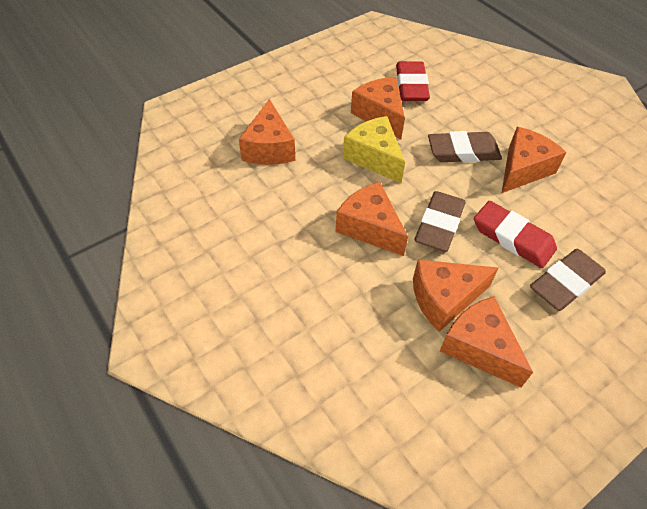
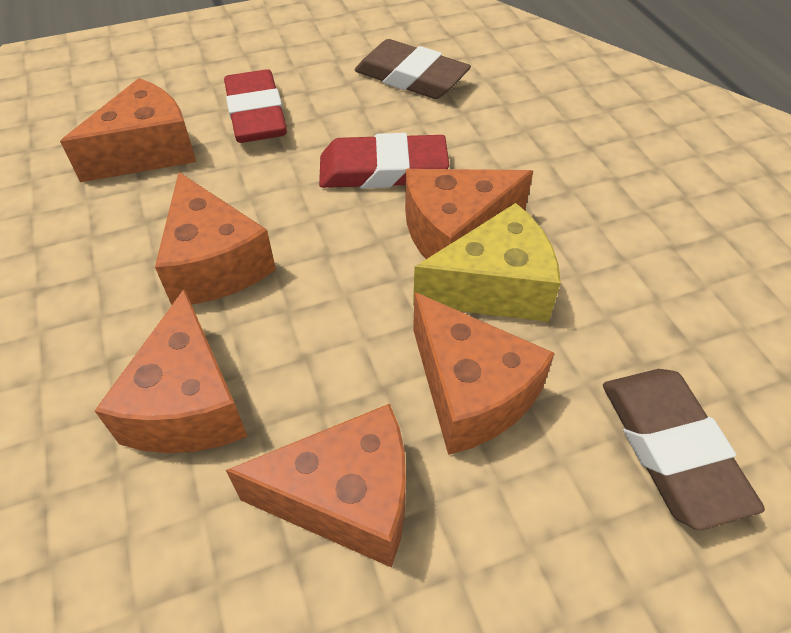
brown eraser: [415,191,466,252] [428,131,502,163] [530,249,606,311] = 3 -> [355,39,471,99] [603,369,765,530] = 2

